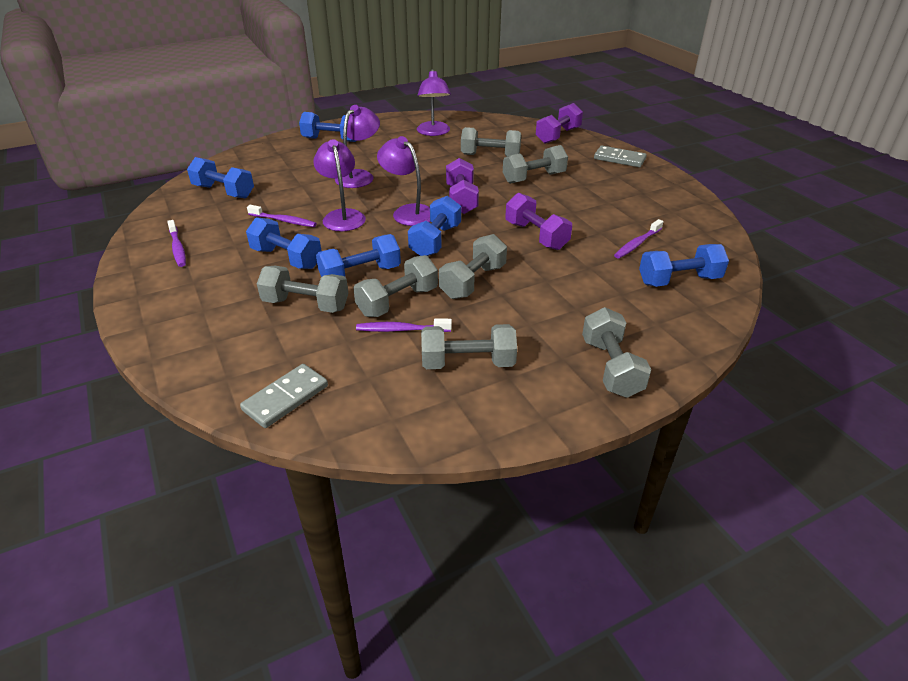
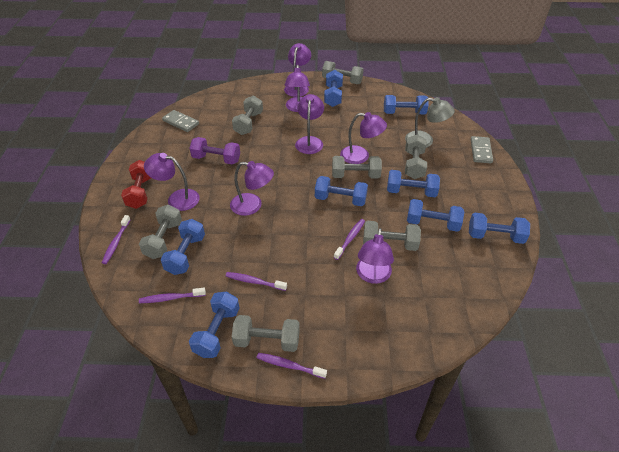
blue dumbbell: [187,157,254,199] [246,217,321,269] [299,112,356,142] [316,234,401,278] [408,196,461,256] [639,244,729,287] = 6 -> [161,219,205,275] [189,292,240,358] [315,176,368,206] [324,70,343,107] [384,95,429,114] [387,170,440,197] [407,199,464,232] [469,213,530,244] = 8
grey lamp: none = 0 -> [405,97,455,148] = 1
purple dumbbell: [446,158,479,214] [505,193,572,250] [536,103,583,144] = 3 -> [189,137,240,165] = 1
purple lamp: [313,139,366,231] [335,105,380,188] [377,136,431,226] [417,69,451,136] = 4 -> [144,153,200,211] [230,161,274,216] [284,43,311,97] [285,65,310,112] [295,94,324,154] [340,112,387,164] [356,228,394,284] = 7
purple toothbrush: [167,220,186,267] [247,205,317,227] [356,319,452,332] [614,219,664,258] = 4 -> [102,215,130,264] [139,288,206,303] [225,272,287,291] [257,353,327,379] [334,219,365,260] = 5
red dumbbell: none = 0 -> [121,160,151,209] = 1

